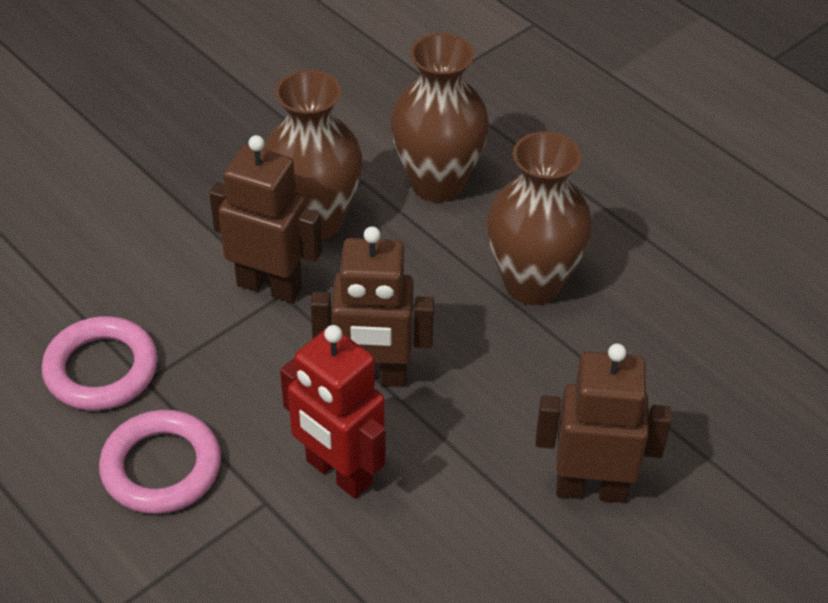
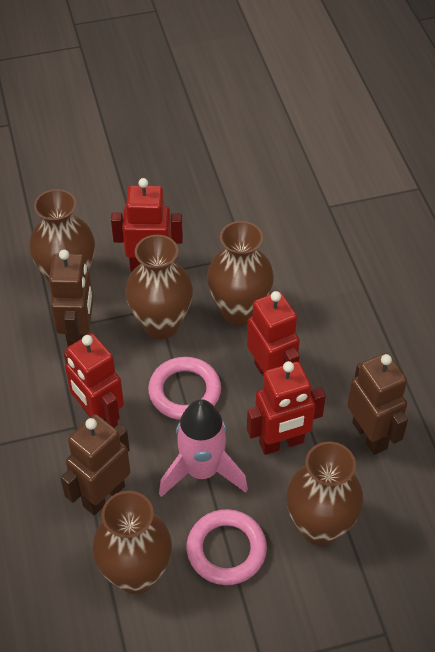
brown vase: [263,70,363,240] [390,33,489,202] [487,131,592,305] = 3 -> [29,189,95,281] [92,491,172,594] [125,235,193,339] [207,221,274,325] [286,442,364,546] = 5
pink rocket: none = 0 -> [159,399,248,497] = 1
red robot: [280,325,386,498] = 1 -> [64,333,124,428] [111,178,183,271] [247,291,300,374] [247,361,326,455] = 4

